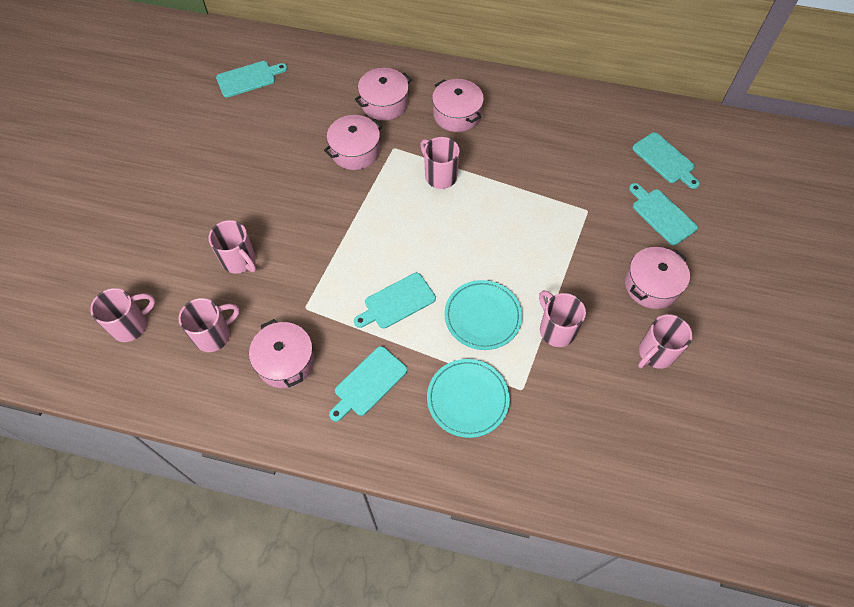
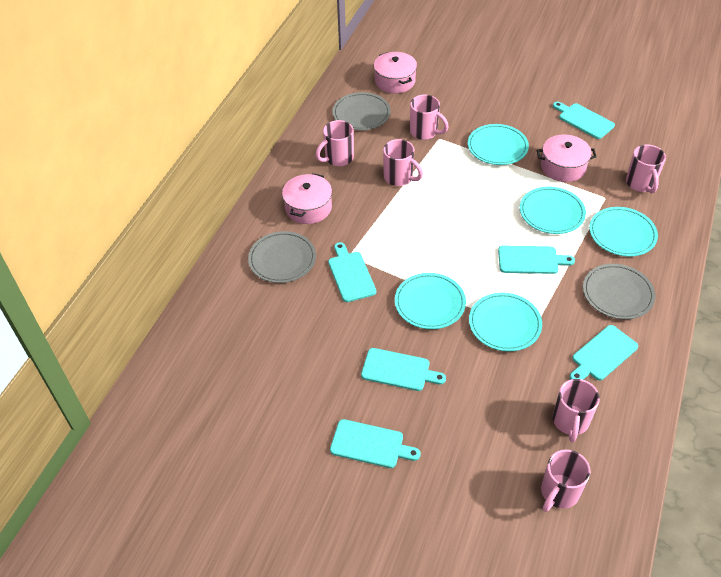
grey plate: none = 0 -> [248,231,316,283] [332,92,391,130] [583,264,655,320] = 3
pink pot: [249,319,315,388] [324,115,383,170] [355,68,412,121] [432,79,484,132] [625,247,690,309] = 5 -> [282,173,332,224] [374,52,417,93] [537,134,596,182] = 3
turquoise cutting board: [216,61,287,98] [329,346,407,422] [354,273,436,329] [629,183,698,245] [632,132,700,189] = 5 -> [328,242,376,302] [330,419,420,468] [361,348,446,391] [498,246,575,274] [553,102,615,139] [570,325,638,380] = 6
turquoise plate: [427,359,510,438] [444,280,522,350] = 2 -> [395,273,466,329] [468,124,529,165] [469,292,542,352] [520,186,586,234] [589,207,658,257] = 5

